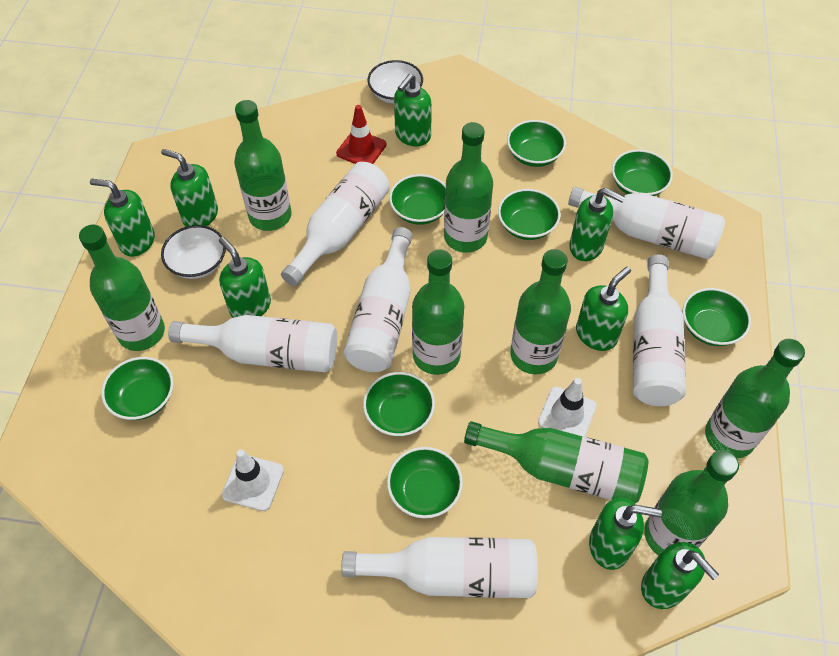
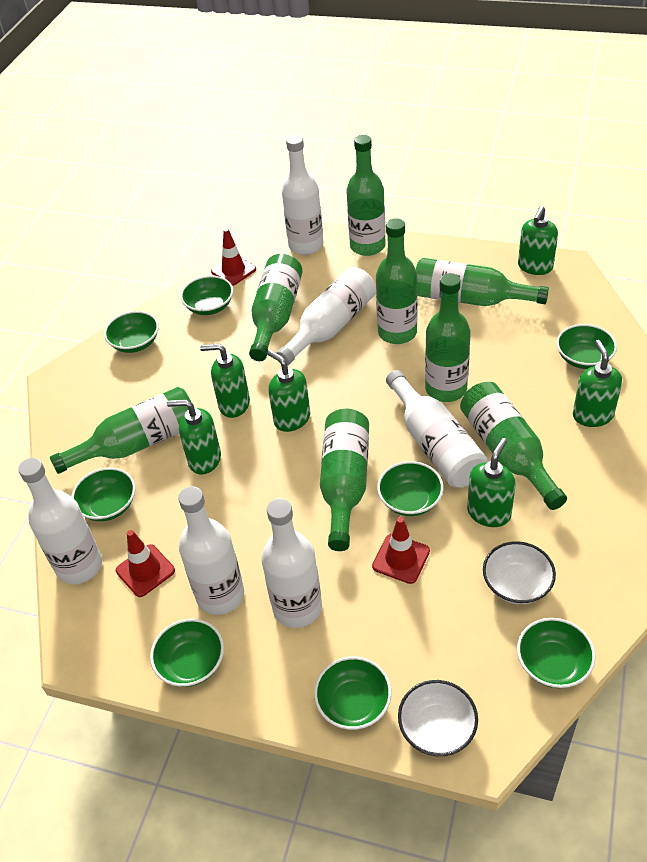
green soap dispenser: [90,179,155,257] [161,149,218,227] [219,237,271,318] [394,74,432,146] [569,188,625,261] [576,267,631,351] [589,498,662,570] [641,542,719,609] = 8 -> [167,400,221,474] [200,344,250,418] [267,350,310,432] [467,438,516,527] [518,206,558,275] [573,340,622,427] = 6
red traffic cone: [336,105,387,164] = 1 -> [116,530,175,597] [211,228,256,286] [372,517,430,584] = 3
white traffic cone: [222,449,284,511] [538,378,597,436] = 2 -> none = 0

